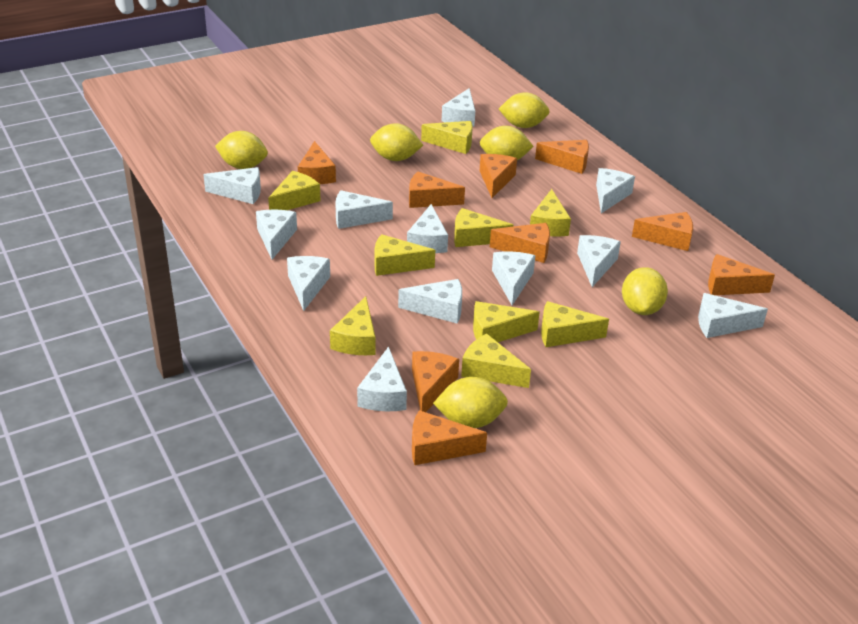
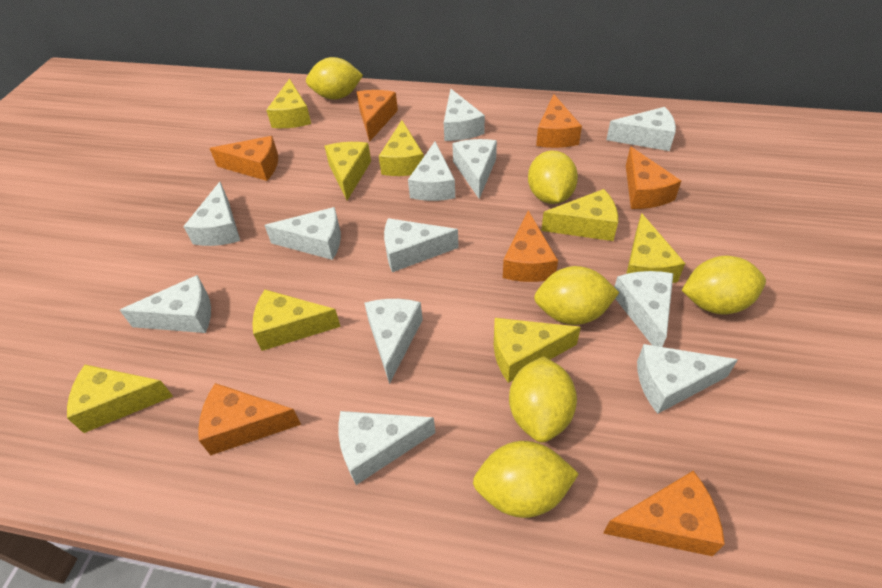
orange cheese: [298,141,336,184] [409,172,465,208] [412,351,459,412] [412,410,487,465] [480,154,517,198] [490,223,550,263] [535,140,589,174] [632,212,693,251] [708,254,775,295] = 9 -> [198,383,301,455] [209,136,278,181] [357,90,398,142] [503,211,558,282] [536,94,582,148] [603,471,725,556] [626,147,681,209] = 7
yellow cheese: [268,171,321,210] [330,296,375,355] [375,234,435,276] [421,121,473,154] [454,208,514,247] [461,333,531,388] [473,301,540,342] [530,189,571,236] [541,301,609,347] = 9 -> [67,365,173,433] [252,290,341,351] [266,79,311,128] [325,142,371,200] [379,120,424,176] [494,318,581,383] [541,189,618,241] [626,213,685,283] = 8

